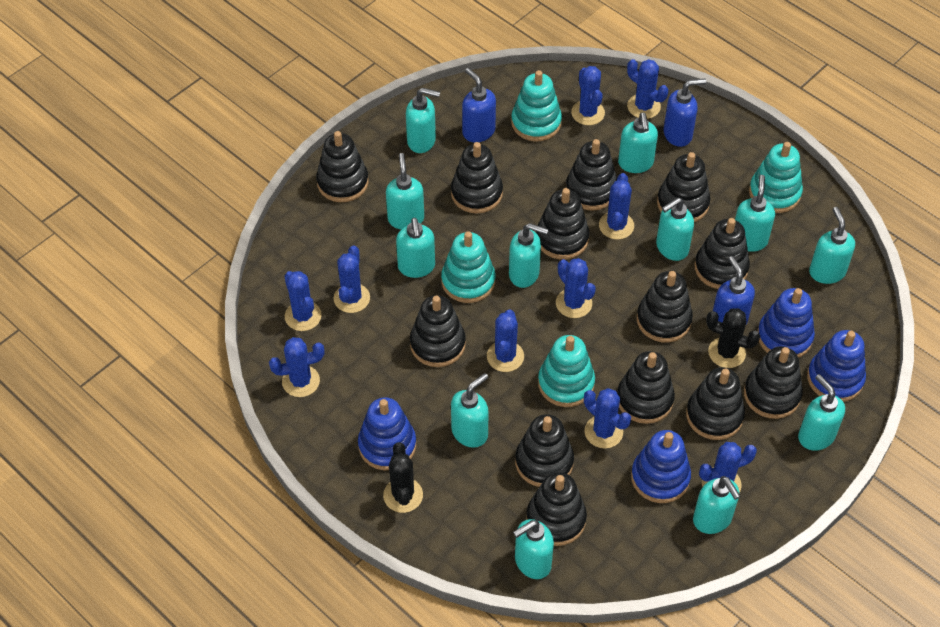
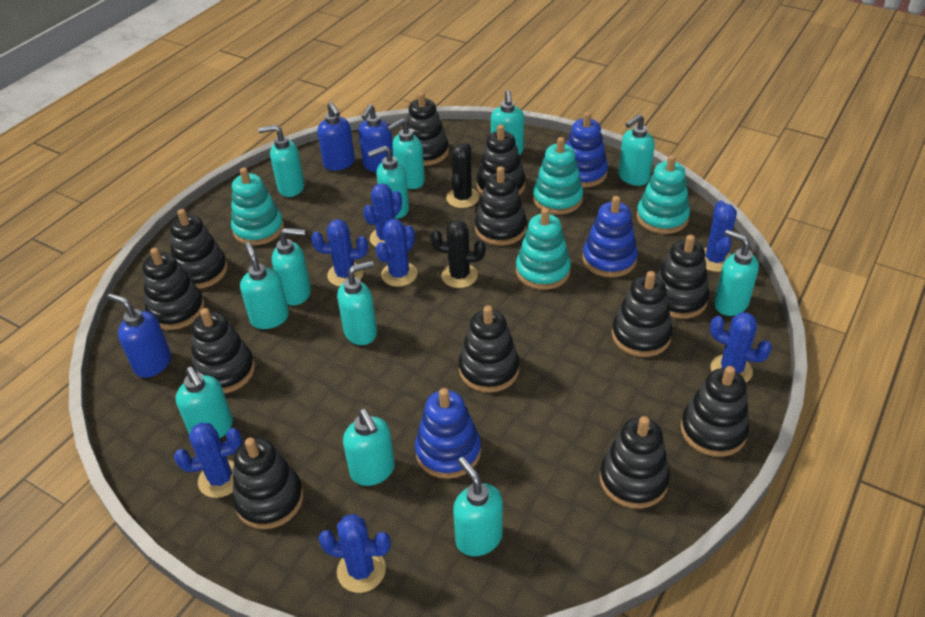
black stacking toy: [316,131,369,202] [410,295,466,367] [451,142,503,213] [515,414,574,487] [526,472,587,546] [536,188,589,260] [566,139,617,211] [617,351,675,424] [637,271,693,343] [657,152,710,222] [686,367,745,440] [695,218,750,289] [744,346,803,419] = 13 -> [143,248,204,330] [170,209,228,289] [191,308,255,394] [232,438,303,529] [407,92,449,166] [459,305,520,393] [475,166,527,246] [476,125,525,195] [600,416,670,509] [612,271,673,357] [656,235,709,319] [680,366,750,457] = 12
blue cactus: [269,337,325,397] [284,271,322,331] [333,246,370,313] [487,309,524,372] [556,258,596,318] [571,66,605,125] [584,388,631,448] [599,173,634,239] [627,59,668,119] [699,442,757,493] = 10 -> [174,422,242,498] [311,219,368,287] [319,514,391,593] [363,183,402,247] [376,219,417,287] [704,201,737,272] [710,312,772,383] = 7
blue stacking toy: [358,397,416,470] [631,430,691,503] [757,288,815,358] [807,330,866,402] = 4 -> [415,388,481,479] [566,112,608,187] [582,196,638,277] = 3

